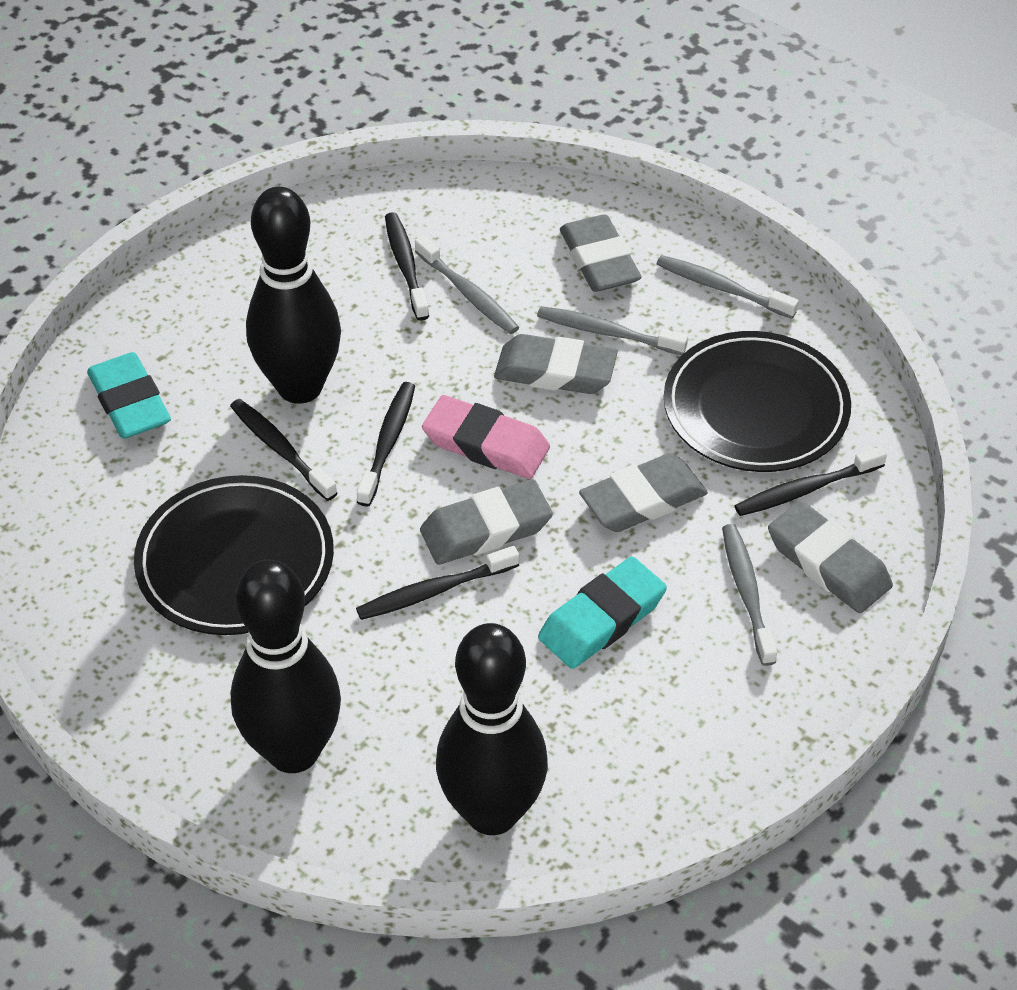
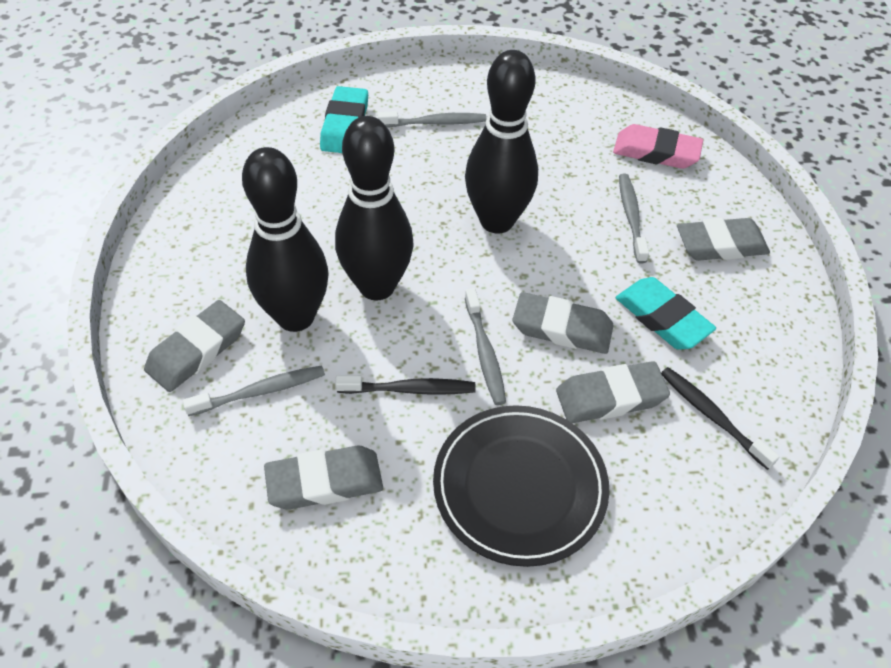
black plate: [134,475,334,635] [664,331,851,472] = 2 -> [433,405,609,567] = 1
black toothbrush: [230,399,337,501] [356,546,519,620] [357,382,415,507] [385,212,429,320] [734,446,887,516] = 5 -> [335,376,476,395] [661,367,780,470] = 2

